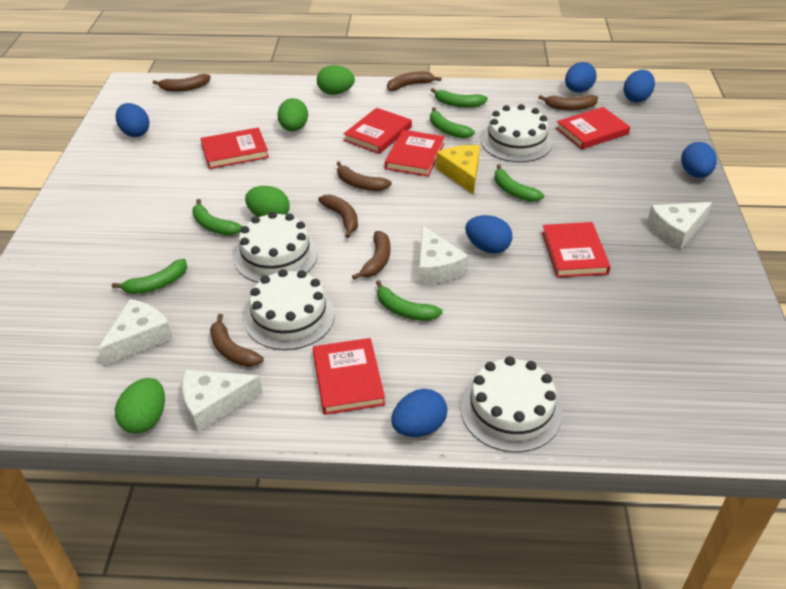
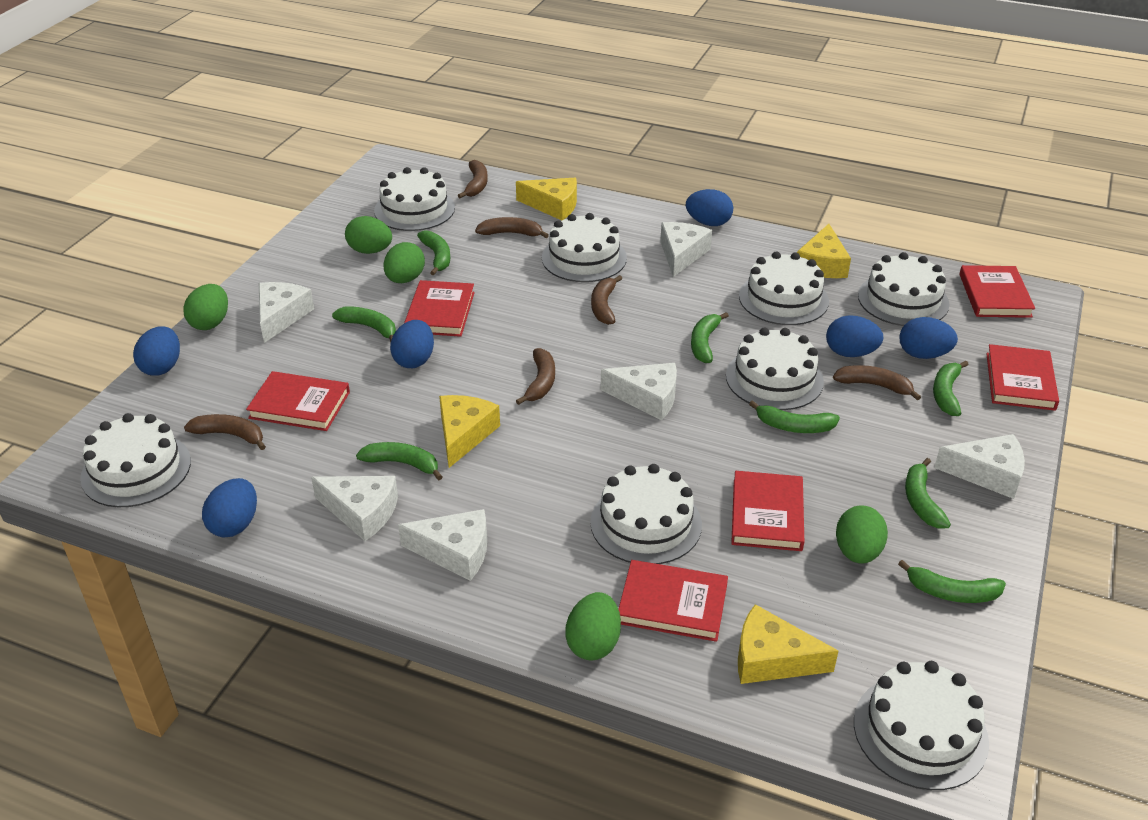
brown banana: [153,74,210,92] [210,314,264,367] [318,195,358,238] [336,161,392,191] [352,231,390,280] [387,71,441,91] [538,95,598,110] = 7 -> [184,414,266,450] [458,160,488,198] [475,217,549,238] [516,348,555,405] [591,275,622,325] [833,365,921,400] = 6
green banana: [112,259,187,294] [192,199,243,235] [376,280,443,321] [430,107,475,138] [431,88,488,108] [494,164,544,202] = 6 -> [332,306,396,342] [356,442,443,480] [417,231,450,275] [691,312,729,363] [749,400,840,433] [898,560,1006,603] [905,458,951,529] [933,361,969,416] = 8
green egg: [115,378,165,434] [245,186,290,217] [278,98,308,131] [317,65,355,95] = 4 -> [183,284,228,330] [345,216,392,254] [383,242,425,283] [565,592,621,660] [836,505,888,564] = 5
white cake: [234,211,318,283] [244,269,335,350] [461,356,562,452] [481,104,552,162] = 4 -> [80,413,191,507] [374,167,455,231] [542,213,627,282] [590,464,702,564] [726,327,824,410] [739,252,829,325] [854,661,989,790] [858,252,949,326] = 8
white cheese: [98,299,173,366] [182,370,263,432] [419,225,468,284] [647,202,712,250] = 4 -> [259,282,314,343] [311,476,398,541] [398,509,487,581] [601,363,677,420] [660,222,712,277] [934,434,1025,499] = 6
yellow cheese: [436,145,480,195] = 1 -> [439,395,500,468] [516,178,577,220] [738,604,838,684] [797,224,851,278] = 4

